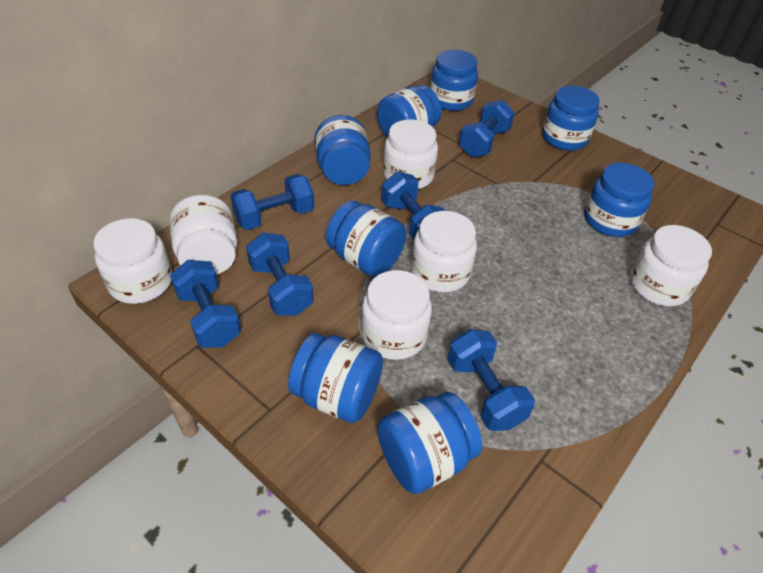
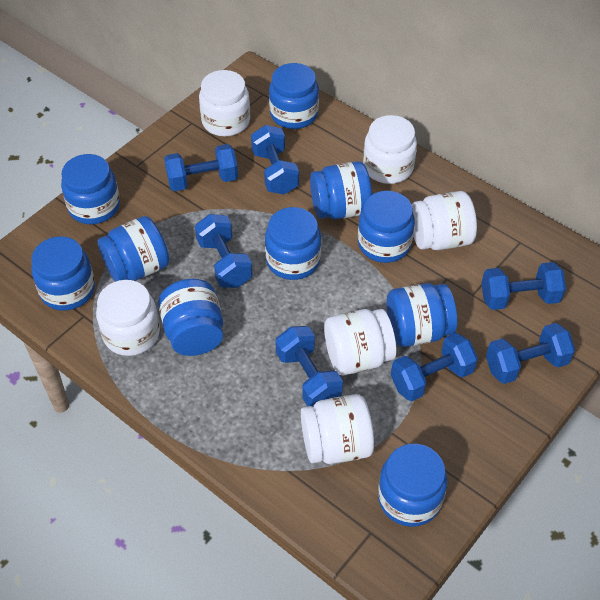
blue dumbbell: [170,260,241,348] [230,174,314,230] [246,233,314,316] [382,171,445,239] [448,329,535,431] [459,100,515,157] = 6 -> [164,144,238,191] [195,214,253,288] [251,125,299,195] [275,326,343,407] [391,333,478,401] [481,262,566,310] [486,323,575,384] = 7
blue jar: [288,333,383,423] [315,115,371,185] [326,201,406,277] [377,85,441,137] [377,392,482,494] [430,50,478,111] [542,86,600,151] [584,163,654,237] = 8 -> [31,236,95,311] [61,154,120,224] [98,216,169,282] [158,279,223,356] [265,207,321,280] [269,63,319,129] [310,161,372,219] [358,191,415,263] [378,444,447,527] [387,283,457,347] = 10

